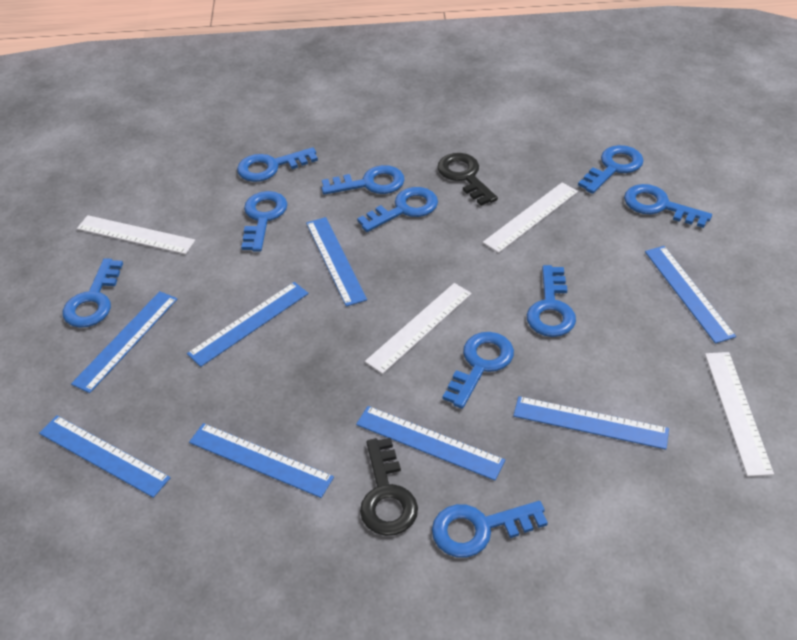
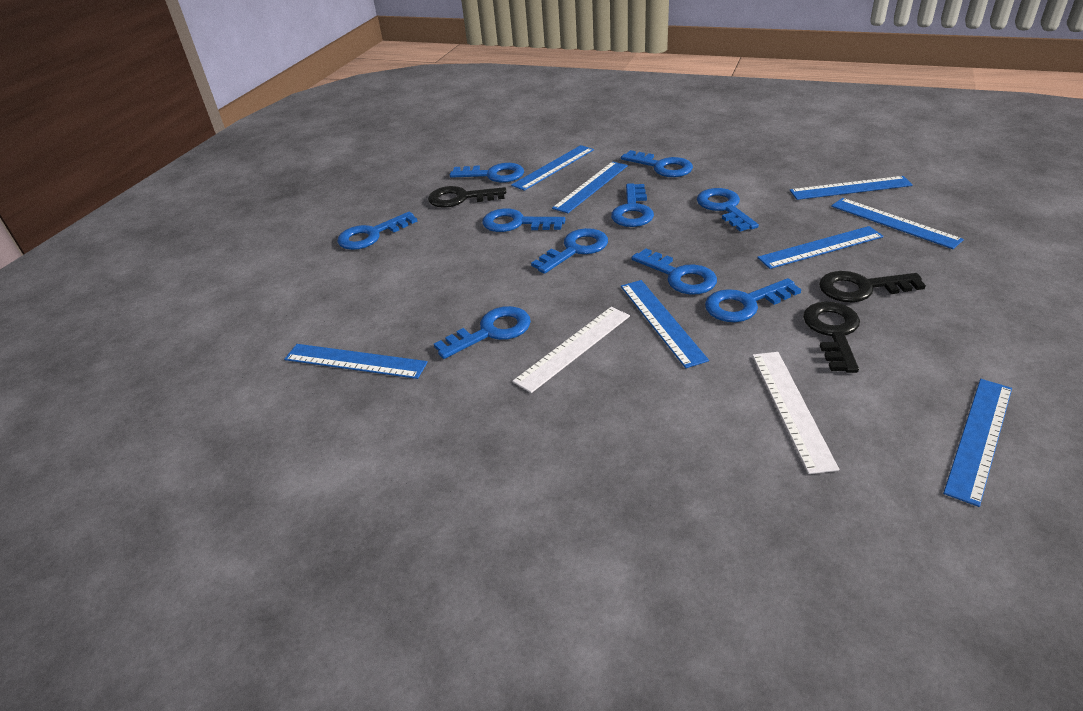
black key: [360,438,418,536] [437,153,498,206] = 2 -> [428,186,506,208] [803,301,860,373] [819,271,926,302] = 3
white ruler: [77,215,195,254] [365,283,472,374] [483,182,578,253] [705,352,774,476] = 4 -> [512,307,630,393] [752,352,839,474] = 2

